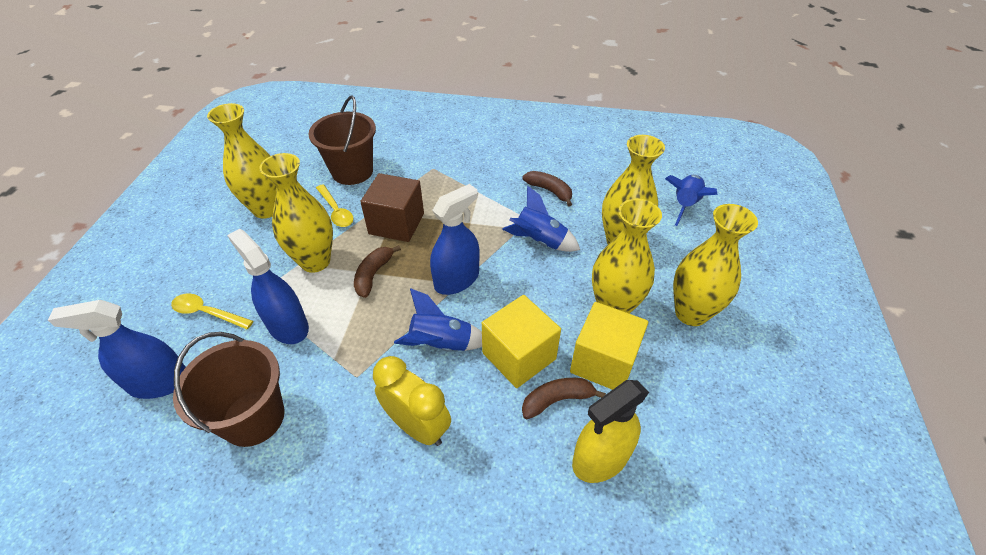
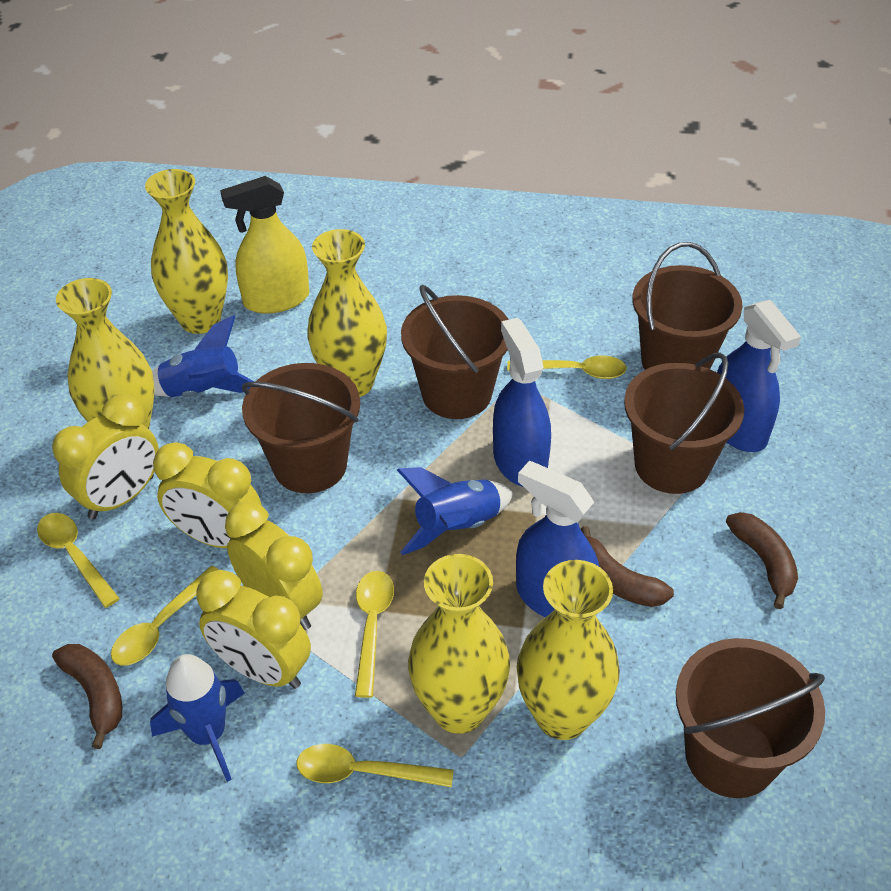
brown bucket: [173,332,284,447] [308,95,376,185] = 2 -> [242,363,360,493] [401,284,509,419] [624,353,744,494] [632,242,743,370] [676,638,825,798] = 5
brown cube: [360,173,424,242] = 1 -> none = 0
yellow clock: [373,356,451,446] = 1 -> [52,395,159,519] [153,442,261,548] [196,570,311,689] [225,502,323,630] = 4
yellow cube: [482,295,561,388] [570,302,648,390] = 2 -> none = 0
yellow spoon: [171,294,253,329] [316,185,353,227] = 2 -> [37,513,120,608] [111,566,219,666] [297,744,453,787] [355,571,394,698] [507,355,627,379] = 5

